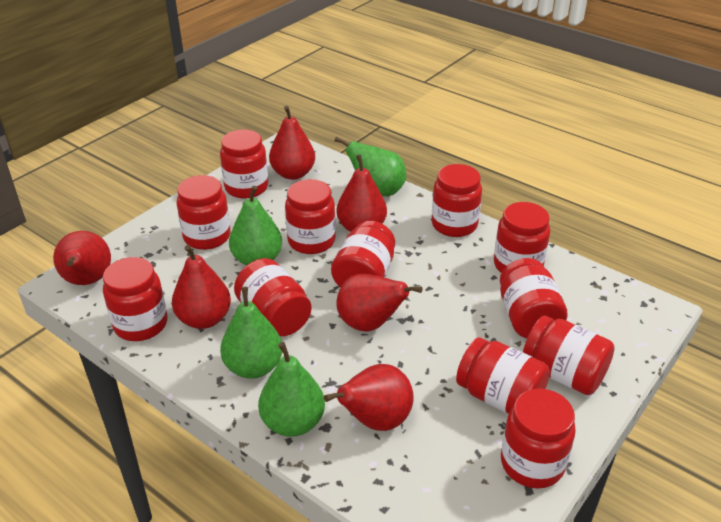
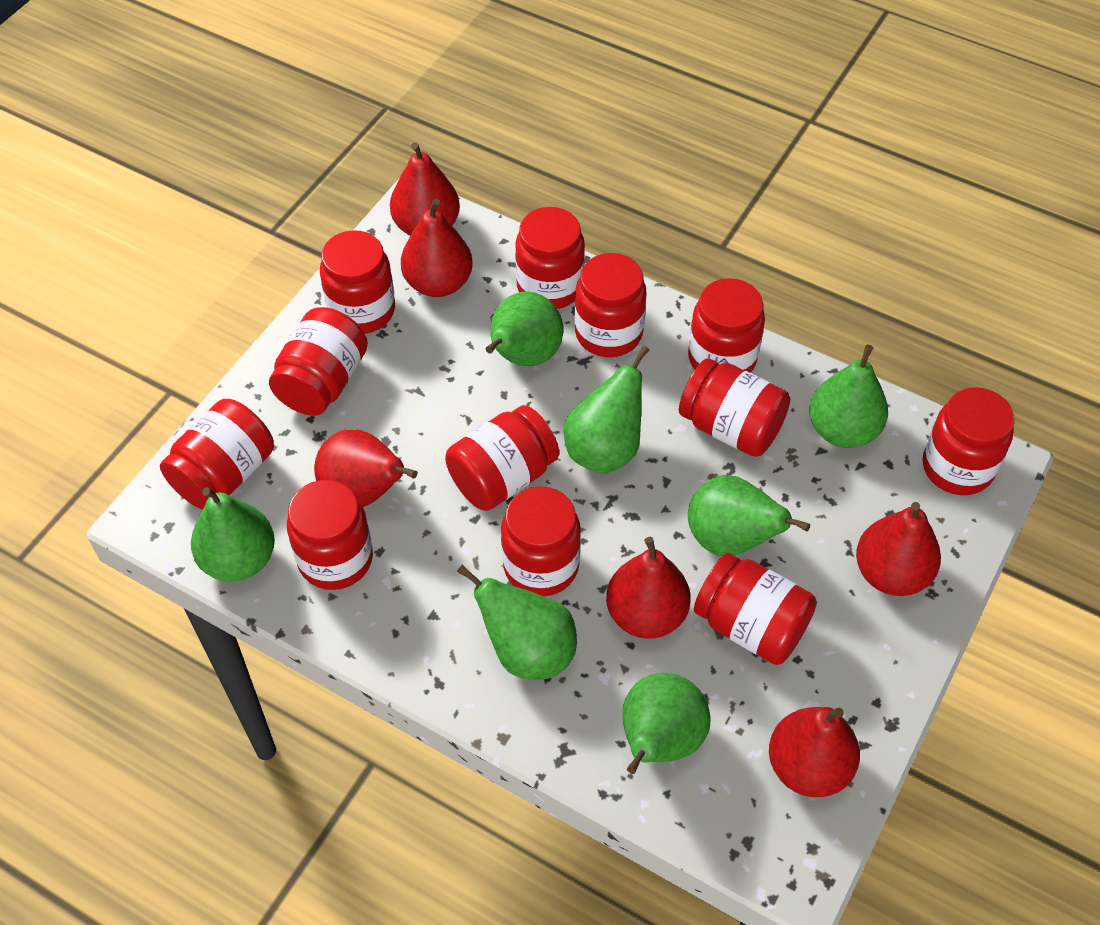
green pear: [220,287,282,379] [229,186,282,265] [258,342,325,437] [334,137,406,196] = 4 -> [191,487,275,582] [457,565,577,680] [486,291,563,366] [564,345,649,474] [623,673,710,774] [688,475,810,556] [809,345,888,448] = 7

